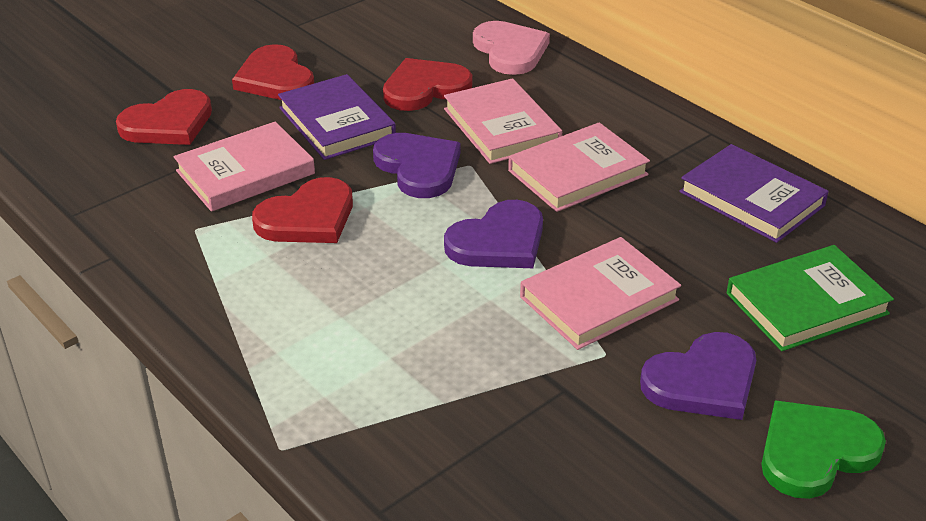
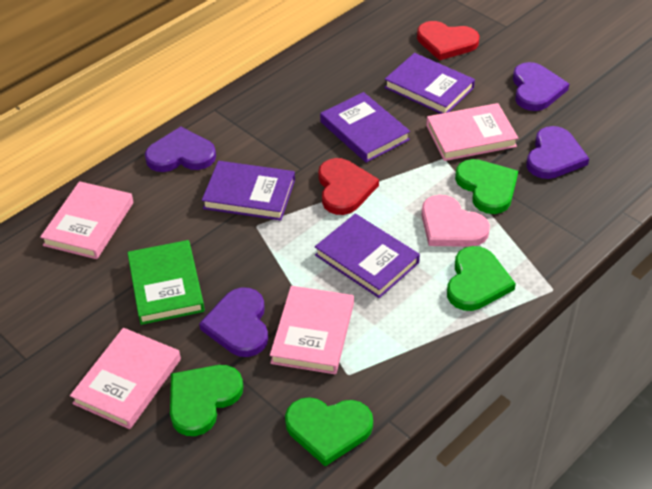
green heart: [761,400,886,499] = 1 -> [170,365,243,436] [285,397,373,466] [447,246,516,311] [455,159,518,214] = 4
purple book: [278,74,396,160] [679,144,829,243] = 2 -> [202,161,295,220] [315,214,420,298] [320,92,410,163] [384,53,475,114] = 4
purple heart: [373,133,460,198] [444,200,543,268] [640,332,756,420] = 3 -> [145,127,216,172] [199,287,268,357] [513,62,569,111] [526,126,589,179] = 4
red heart: [116,89,212,145] [232,44,314,100] [252,177,353,243] [383,58,472,111] = 4 -> [318,158,379,215] [417,21,479,61] = 2

